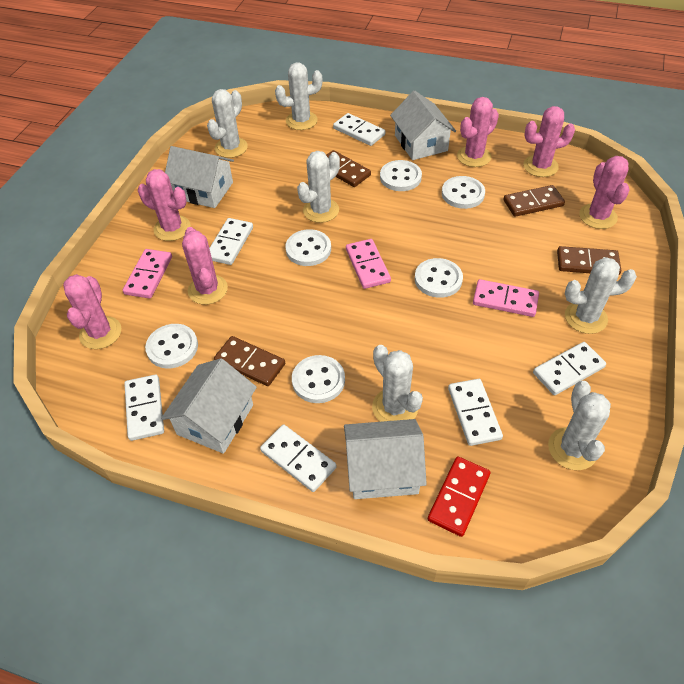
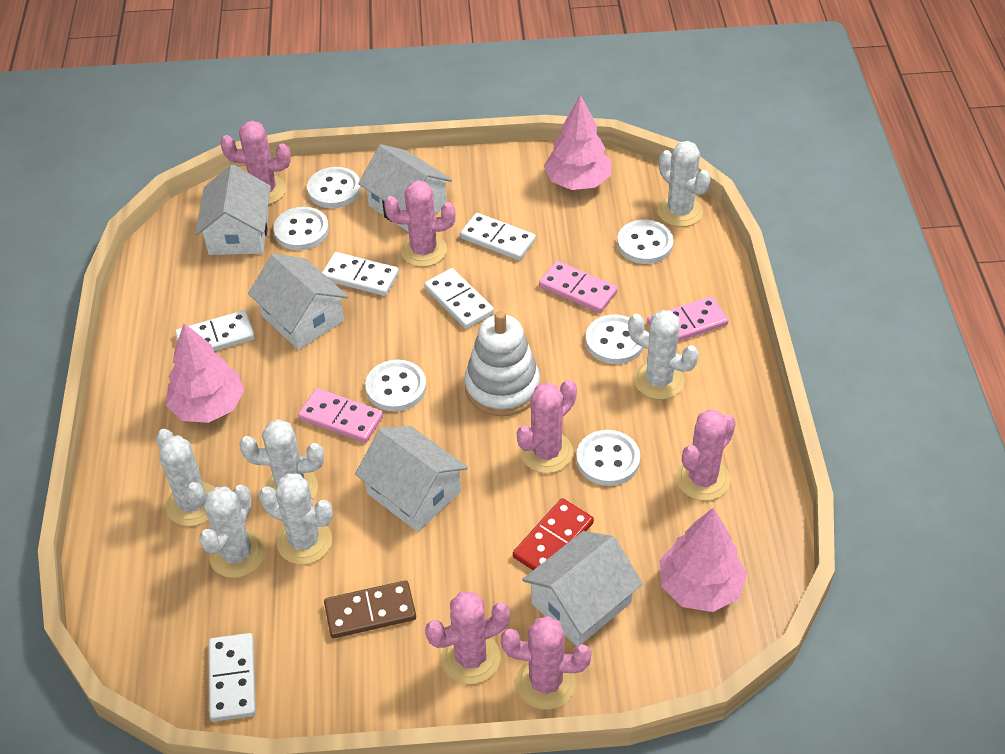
brown domino: [214,336,285,386] [326,150,371,187] [503,185,565,217] [557,246,621,275] = 4 -> [324,580,416,638] = 1
pink tree: none = 0 -> [166,323,244,423] [544,95,611,190] [660,508,747,612] = 3
white domino: [124,375,164,441] [209,218,253,265] [260,425,337,492] [333,113,385,146] [448,379,503,446] [533,342,606,395] = 6 -> [175,310,255,351] [209,633,256,722] [322,252,399,296] [424,268,494,329] [460,213,536,260] = 5
white house: [161,358,257,454] [165,146,234,208] [344,419,427,499] [390,90,456,160] = 4 -> [195,165,271,255] [248,254,348,350] [355,426,468,532] [358,144,453,232] [522,531,643,646] = 5
white stacking toy: none = 0 -> [464,311,540,416] = 1

